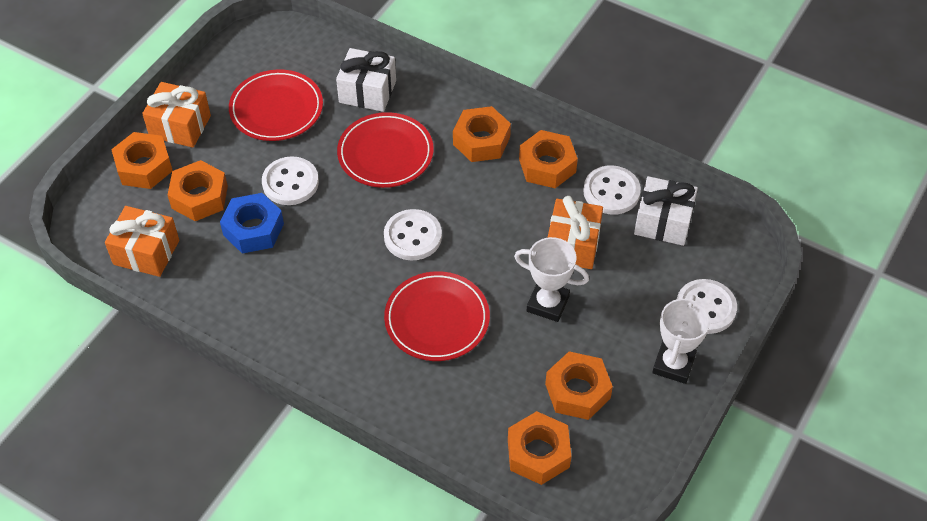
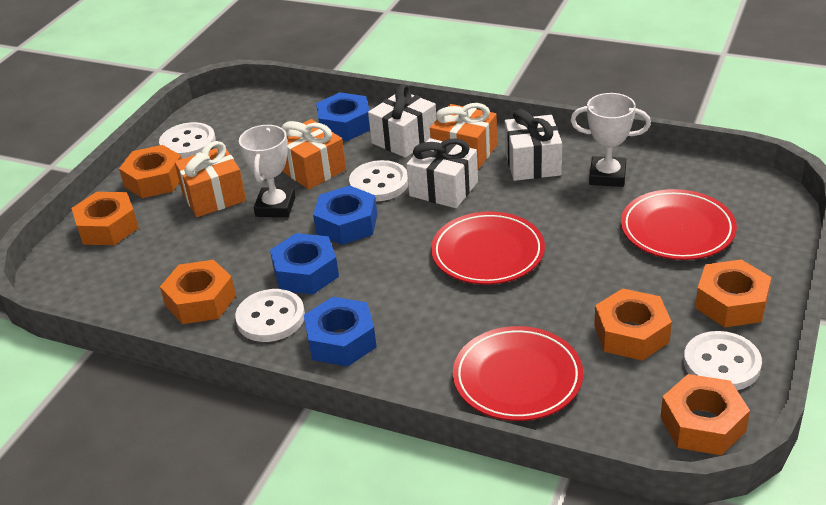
blue nut: [220,193,284,254] = 1 -> [270,233,339,295] [304,297,377,367] [313,185,377,245] [316,92,370,141] = 4
white gift: [336,48,396,112] [634,176,698,246] = 2 -> [368,84,437,158] [406,138,478,208] [505,109,562,181] = 3

